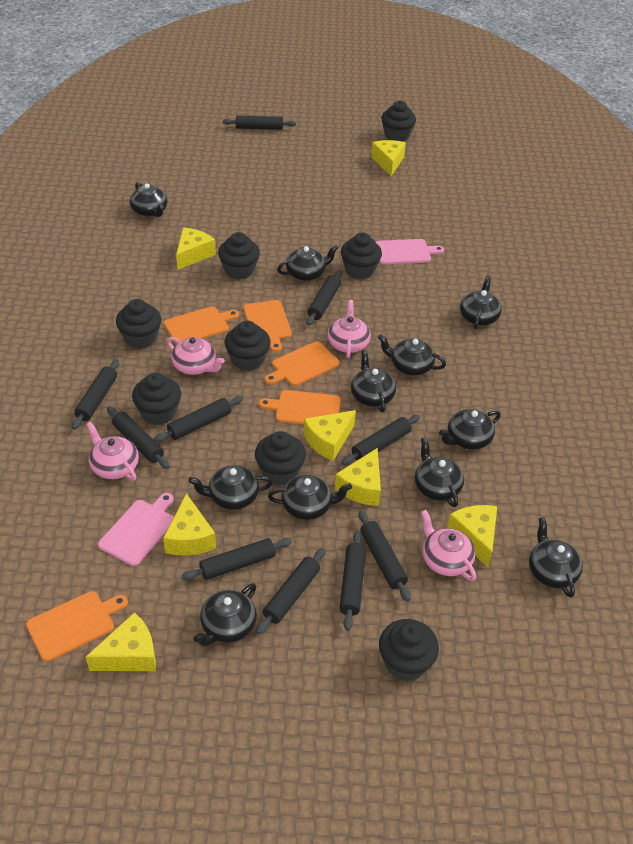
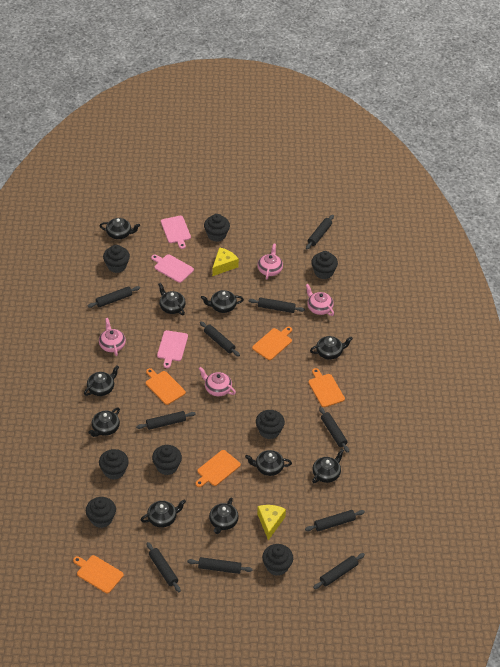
black teapot: [130,182,168,217] [188,465,273,510] [193,583,257,646] [268,475,352,520] [277,245,338,281] [351,350,396,412] [378,334,446,376] [415,437,464,507] [439,409,501,450] [460,275,502,329] [529,517,583,598] = 11 -> [84,365,119,396] [88,407,120,437] [100,218,140,239] [141,499,186,528] [158,283,186,315] [201,290,244,313] [209,497,239,534] [245,450,292,476] [310,336,353,360] [312,449,344,483] = 10
pink cutting board: [98,493,174,566] [376,239,444,264] = 2 -> [151,254,194,283] [157,330,188,368] [161,216,191,249] = 3
yellow cheese: [86,612,156,671] [163,493,216,556] [176,228,216,270] [304,410,356,461] [335,448,381,506] [371,140,406,176] [447,505,497,567] = 7 -> [212,247,239,276] [257,505,286,540] = 2

